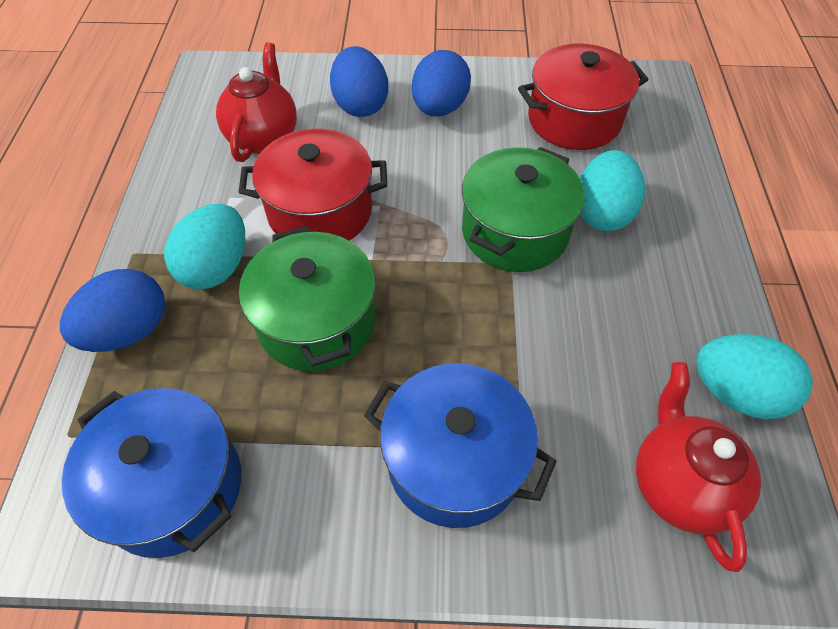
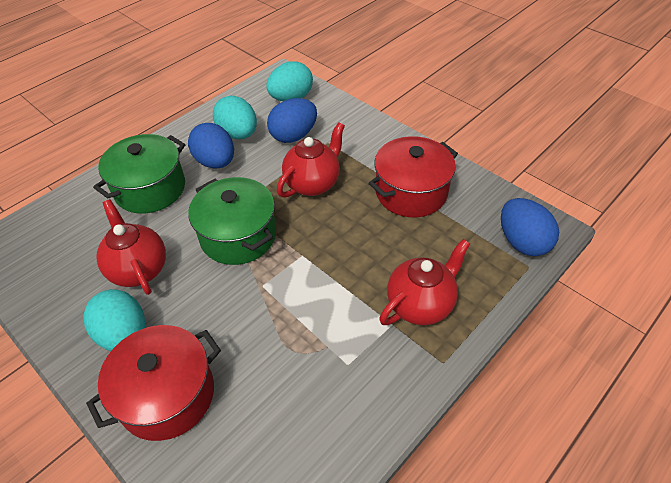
blue pot: [62,388,241,558] [364,363,557,528] = 2 -> none = 0
red teapot: [216,42,297,162] [636,362,761,572] = 2 -> [96,199,166,295] [277,122,345,198] [379,239,470,325] = 3

